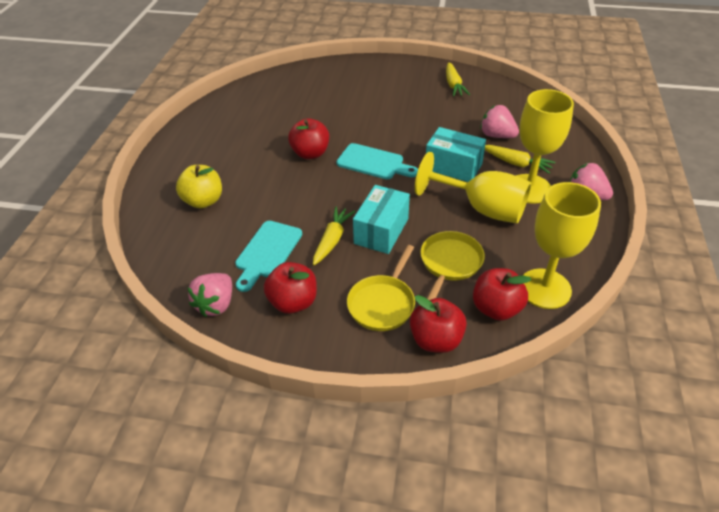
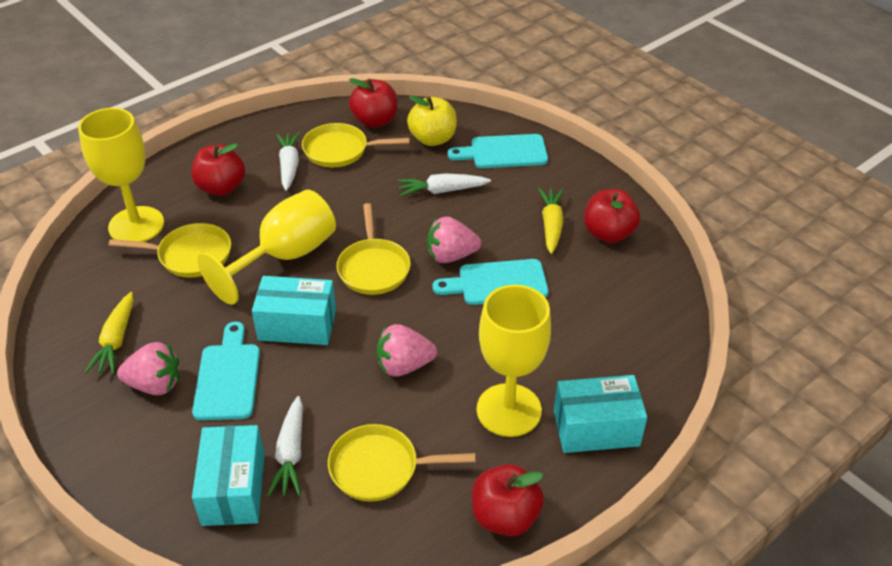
turquoise box: [353,185,410,254] [426,127,486,182] = 2 -> [192,425,265,526] [252,276,336,345] [554,375,647,453] = 3
turquoise cutting board: [235,221,302,292] [336,143,418,179] = 2 -> [192,322,260,420] [432,259,549,305] [447,134,548,168] = 3
white carrot: none = 0 -> [267,396,303,496] [276,132,300,191] [397,173,491,196] = 3
yellow carrot: [313,206,355,265] [446,62,470,97] [485,145,556,174] = 3 -> [85,292,133,374] [538,188,563,254] = 2
yellow pan: [347,245,415,331] [420,231,485,300] = 2 -> [109,223,231,278] [302,123,410,167] [328,424,476,502] [337,203,411,295] = 4

